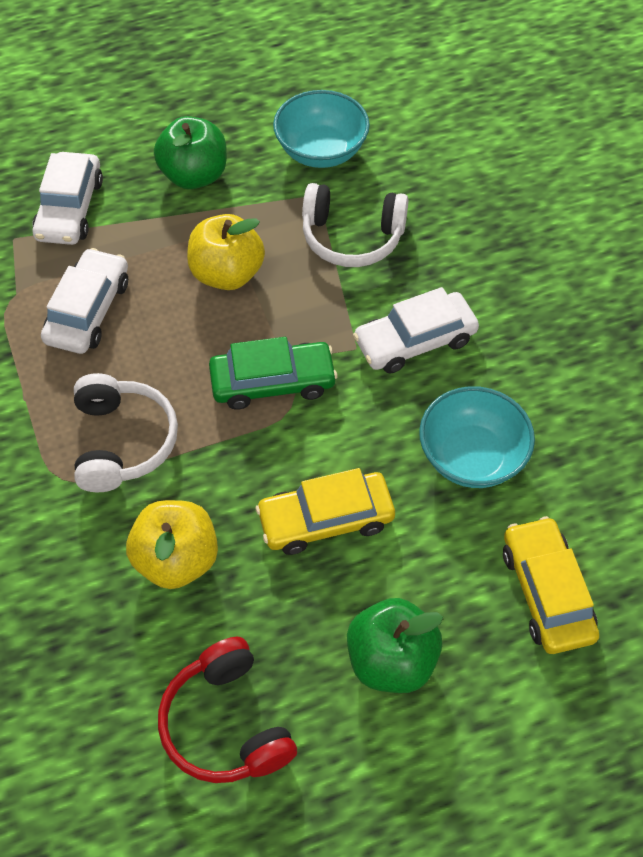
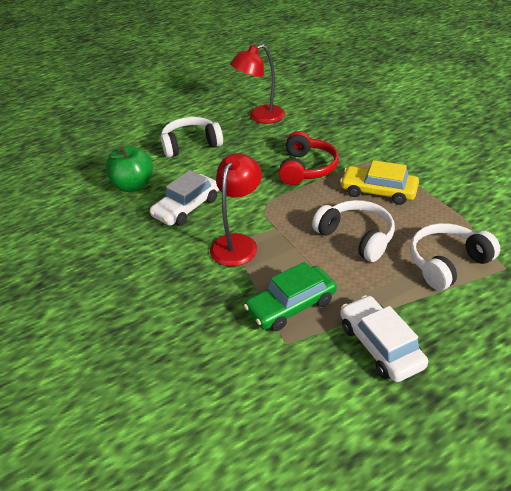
green apple: [154,116,227,189] [347,598,443,693] = 2 -> [105,146,153,192] = 1
red lamp: none = 0 -> [210,153,262,266] [230,44,285,123] = 2
turquoise bowl: [273,90,370,168] [419,386,535,488] = 2 -> none = 0
white car: [32,152,103,245] [41,248,128,354] [353,287,479,373] = 3 -> [149,170,219,226] [340,295,428,382] = 2
white headphones: [74,373,178,492] [302,183,409,267] = 2 -> [161,117,223,158] [312,200,395,262] [410,223,500,290] = 3
yellow apple: [126,500,218,589] [187,214,265,290] = 2 -> none = 0
yellow car: [256,468,395,555] [503,516,599,654] = 2 -> [340,160,419,205] = 1

